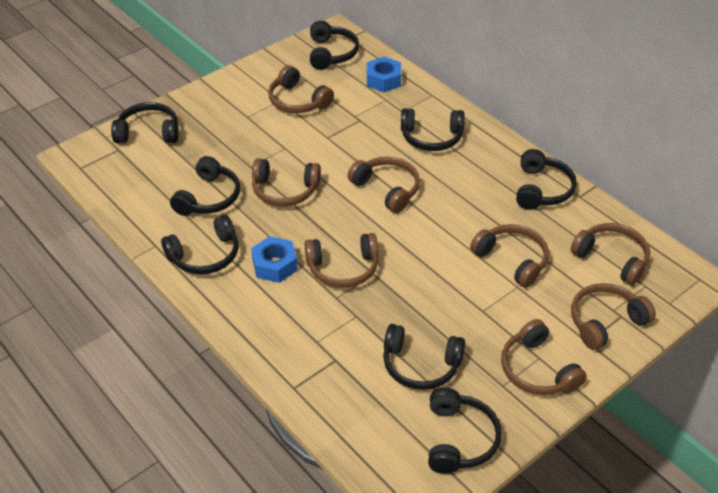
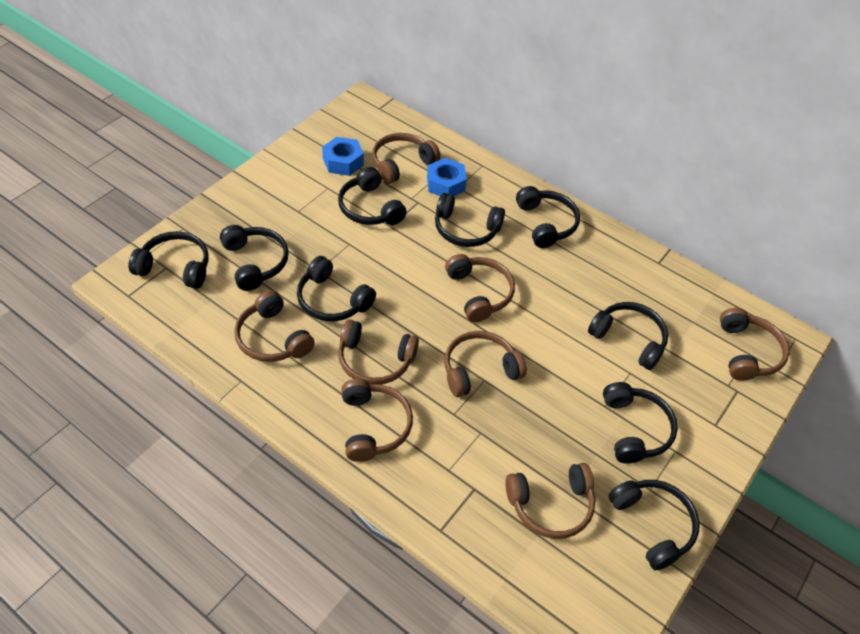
black headphones: [111,102,179,143] [161,215,238,275] [170,156,240,216] [310,21,359,70] [383,324,465,390] [401,108,465,151] [428,388,502,474] [516,149,577,210] = 8 -> [128,231,208,289] [220,225,289,291] [297,256,376,321] [338,167,407,225] [435,193,505,247] [516,186,580,248] [588,302,668,370] [603,382,678,464] [608,480,700,571] = 9

